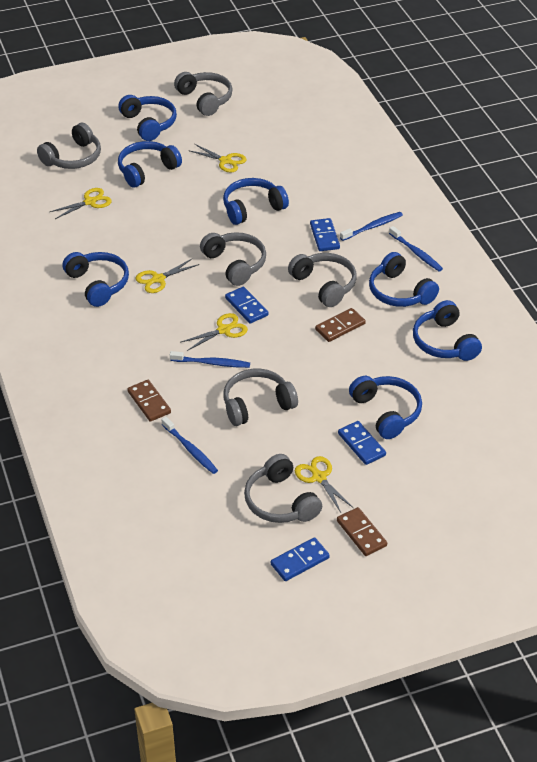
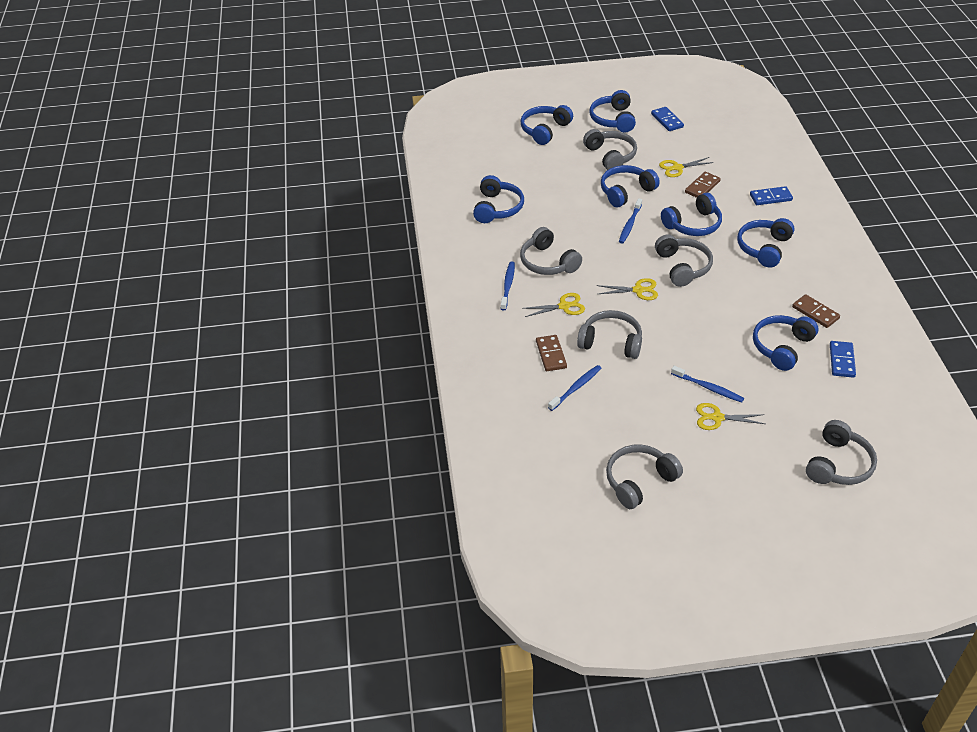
blue domino: [225,287,269,324] [271,537,330,581] [310,218,340,251] [338,421,386,465] = 4 -> [651,107,684,131] [750,186,793,205] [830,341,856,378] = 3
yellow scissors: [50,188,112,219] [136,258,199,293] [180,313,248,351] [188,144,247,173] [295,456,353,512] = 5 -> [522,293,585,317] [597,278,658,300] [659,157,714,177] [696,403,765,430] = 4

